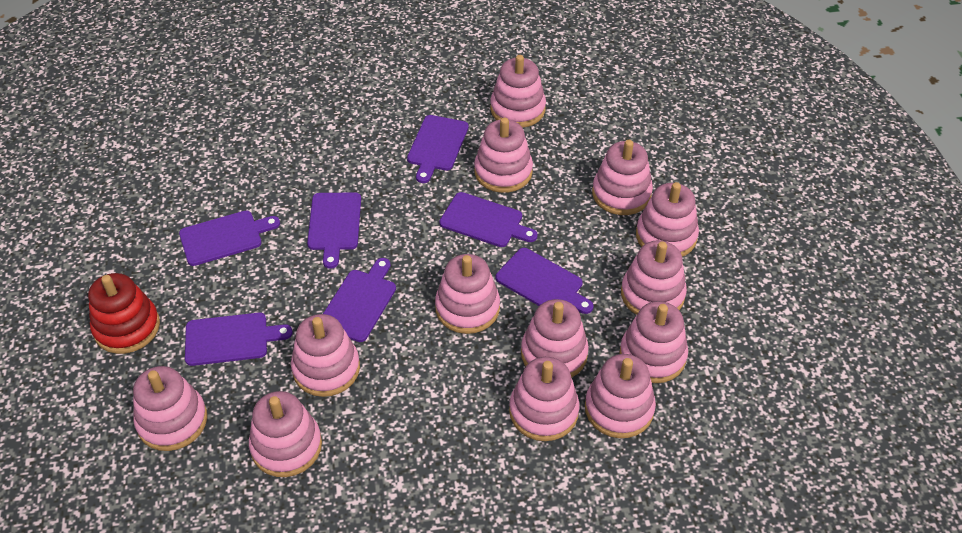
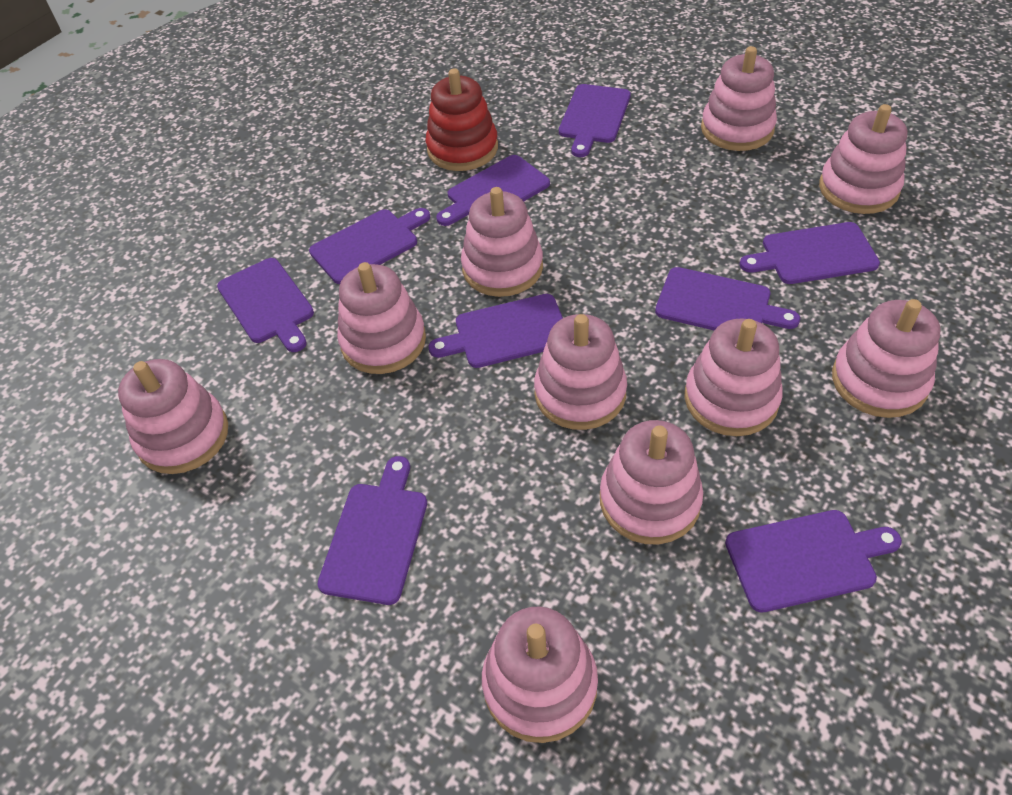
pink stacking toy: [133,366,207,451] [249,391,322,477] [291,314,360,397] [435,254,500,334] [474,118,533,193] [490,55,546,128] [509,357,579,441] [521,299,589,378] [585,354,656,438] [592,140,653,215] [620,301,688,383] [621,240,687,315] [636,182,699,257] = 13 -> [118,359,228,474] [337,262,426,374] [461,187,543,297] [482,606,598,743] [534,314,627,430] [600,420,703,544] [684,318,783,436] [701,46,777,151] [819,104,907,214] [832,299,940,418] = 10
purple cutting board: [179,211,280,266] [185,313,293,366] [307,192,361,269] [323,258,396,342] [407,115,469,183] [439,192,538,247] [496,248,593,314] = 7 -> [217,258,314,352] [309,208,430,284] [317,456,427,605] [428,294,563,368] [436,155,550,226] [559,84,631,157] [655,267,800,331] [725,510,902,612] [740,222,880,284] = 9

